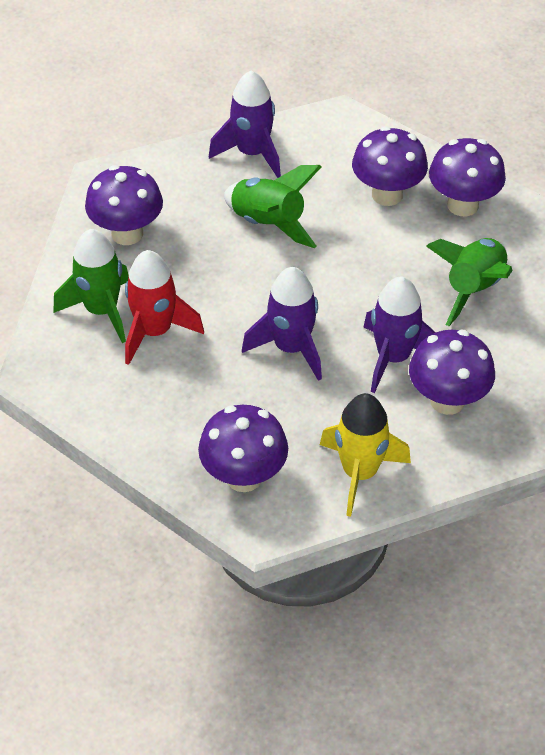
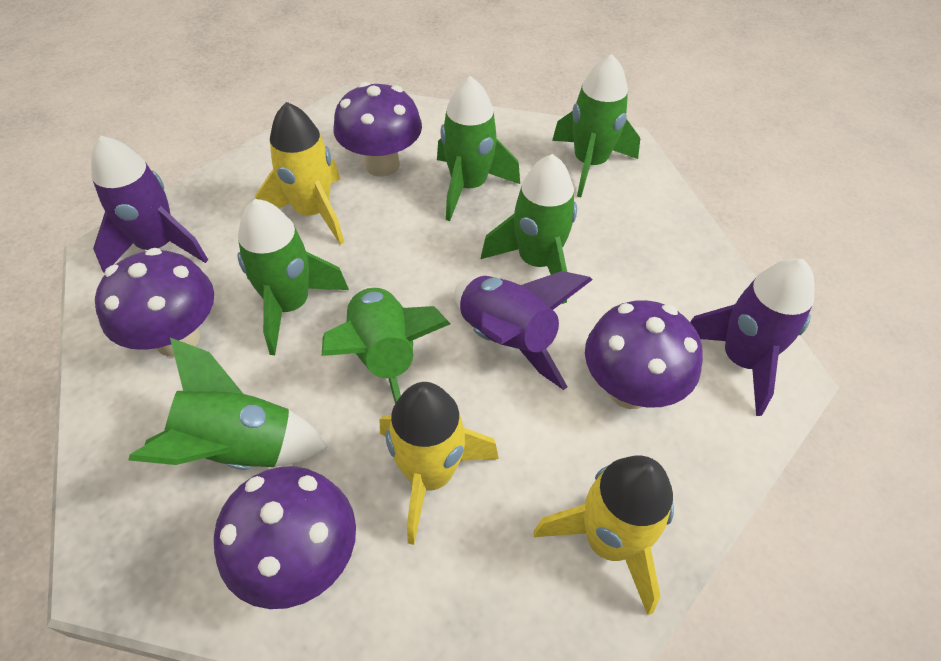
green rocket: [53,229,129,343] [224,165,322,248] [426,238,512,326] = 3 -> [129,338,327,470] [237,199,349,355] [322,286,451,403] [437,76,520,221] [481,154,577,304] [552,54,640,197] = 6
purple mushroom: [85,165,163,245] [198,405,288,492] [352,126,428,206] [409,330,495,415] [429,138,506,216] = 5 -> [95,248,214,357] [214,466,356,609] [334,82,422,177] [585,300,703,409] = 4
red rocket: [125,250,204,365] = 1 -> none = 0
yellow rocket: [320,393,411,517] = 1 -> [255,102,344,245] [380,382,499,545] [533,455,674,615] = 3

